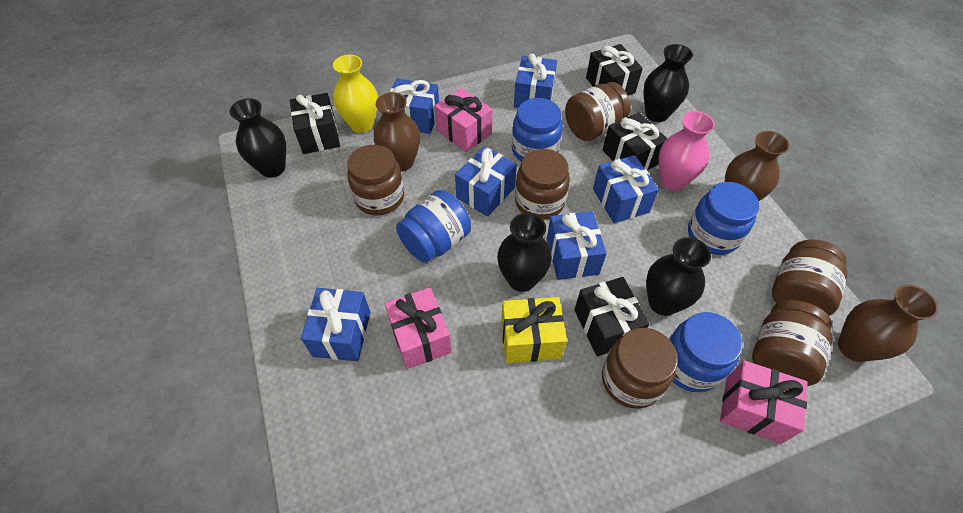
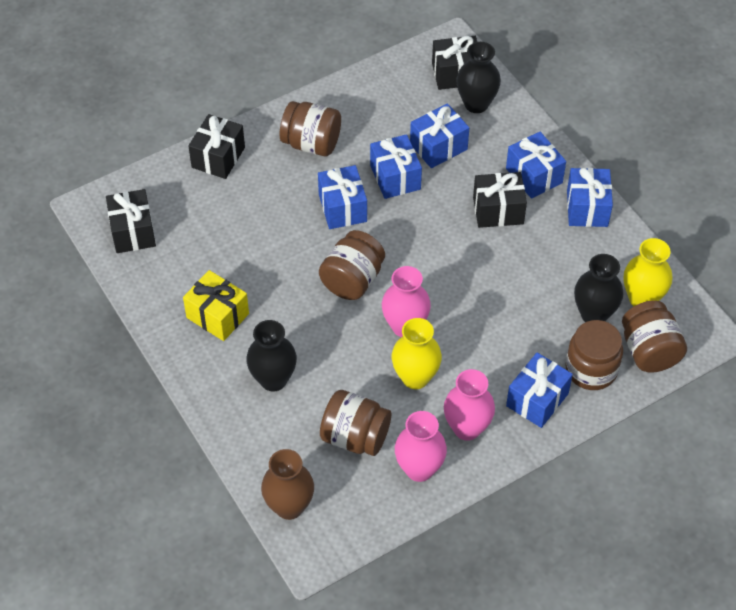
black vase: [230,98,286,178] [497,213,552,292] [643,44,693,122] [646,237,711,316] = 4 -> [246,320,297,391] [456,42,501,113] [574,254,623,322] = 3
blue jar: [396,190,471,263] [512,98,562,162] [669,312,743,392] [688,182,759,255] = 4 -> none = 0
brown jar: [347,145,404,215] [515,149,570,220] [565,82,630,141] [602,328,678,409] [752,300,832,386] [772,239,847,316] = 6 -> [280,101,341,156] [319,230,385,300] [320,390,391,456] [565,320,623,390] [622,300,687,373] = 5
brown vase: [374,92,420,171] [724,131,789,201] [838,285,938,362] = 3 -> [261,449,314,520] = 1
pink gift: [385,287,452,369] [435,88,492,152] [720,360,807,444] = 3 -> none = 0
pink vase: [658,111,715,191] = 1 -> [382,266,431,337] [395,411,447,482] [444,369,495,441] = 3
yellow vase: [333,55,378,133] = 1 -> [392,318,442,389] [624,238,672,306] = 2

